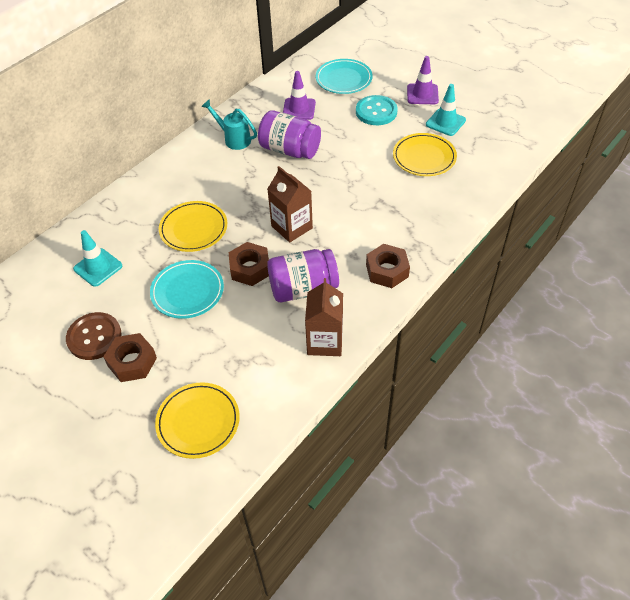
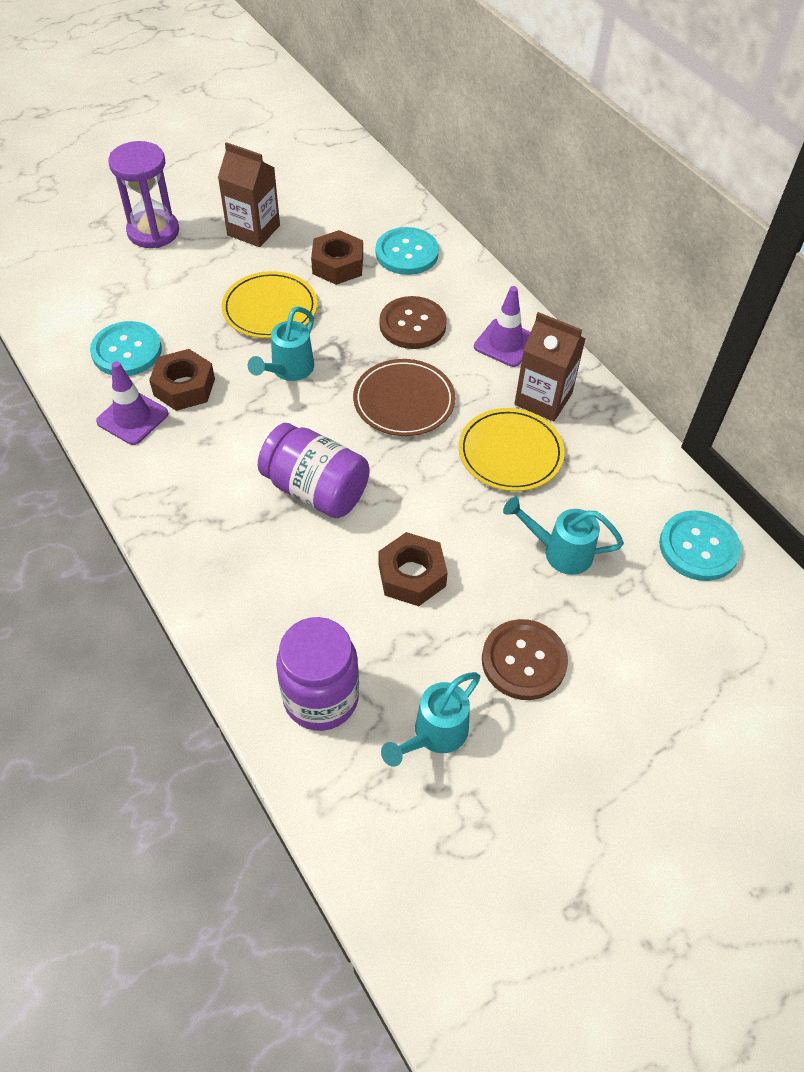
brown button: [66,312,121,360] = 1 -> [379,296,447,349] [482,619,568,700] = 2
brown plate: none = 0 -> [353,359,455,436] = 1
purple hourglass: none = 0 -> [108,141,179,248] = 1
turquoise button: [356,95,398,125] = 1 -> [90,321,162,376] [376,227,439,275] [659,510,741,581] = 3
turquoise plate: [150,260,224,319] [316,59,373,94] = 2 -> none = 0
turquoise traffic cone: [73,230,122,287] [426,84,466,136] = 2 -> none = 0
turquoise watering can: [201,100,257,150] = 1 -> [248,306,314,381] [381,672,480,767] [503,497,624,575] = 3
yellow plate: [155,382,240,459] [159,201,227,252] [393,133,457,176] = 3 -> [222,271,317,338] [458,408,565,491] = 2

